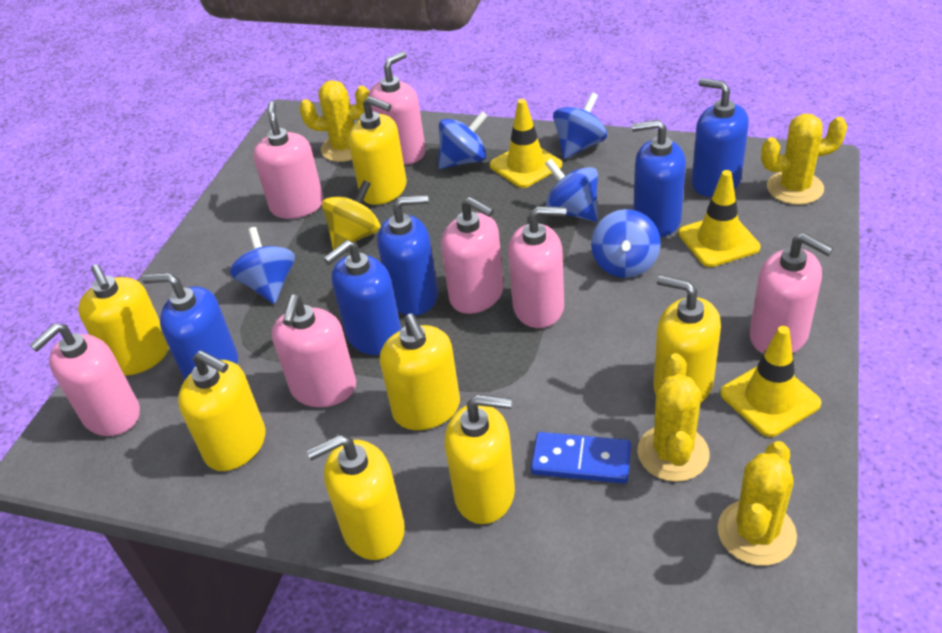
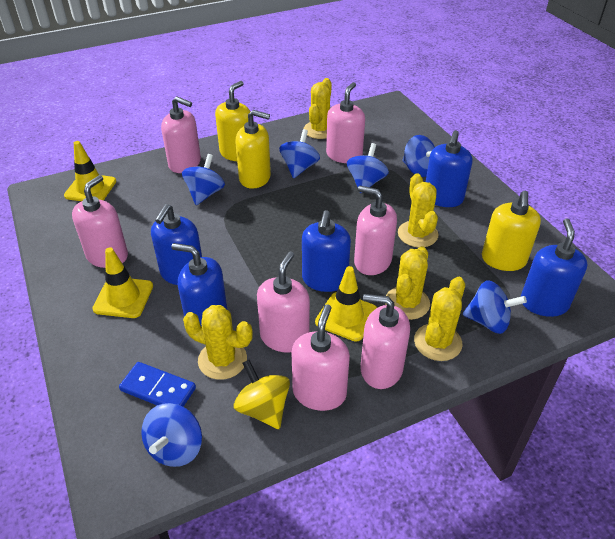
blue spinning top: [230,227,295,304] [438,111,488,169] [545,159,598,222] [553,92,607,159] [591,209,661,278] = 5 -> [141,403,202,467] [182,154,225,205] [279,129,320,178] [347,143,389,193] [402,135,435,177] [463,280,527,334] = 6
yellow cactus: [299,80,369,162] [637,353,710,482] [717,441,797,566] [761,114,847,205] = 4 -> [183,305,253,380] [303,78,332,139] [385,246,430,320] [398,173,438,247] [414,277,465,361] = 5
yellow soap dispenser: [78,264,169,376] [178,350,265,471] [307,435,405,560] [348,96,407,205] [380,314,460,430] [445,395,515,524] [653,275,721,403] = 7 -> [215,81,251,161] [235,110,271,189] [482,190,541,271] = 3

